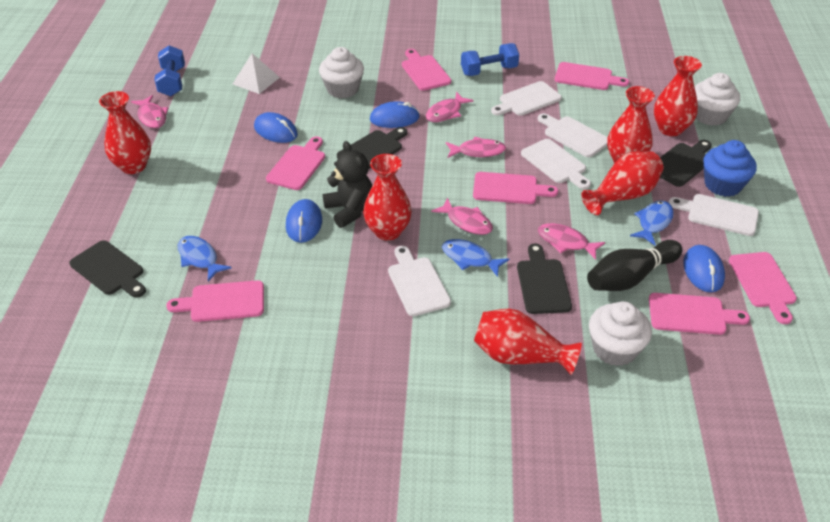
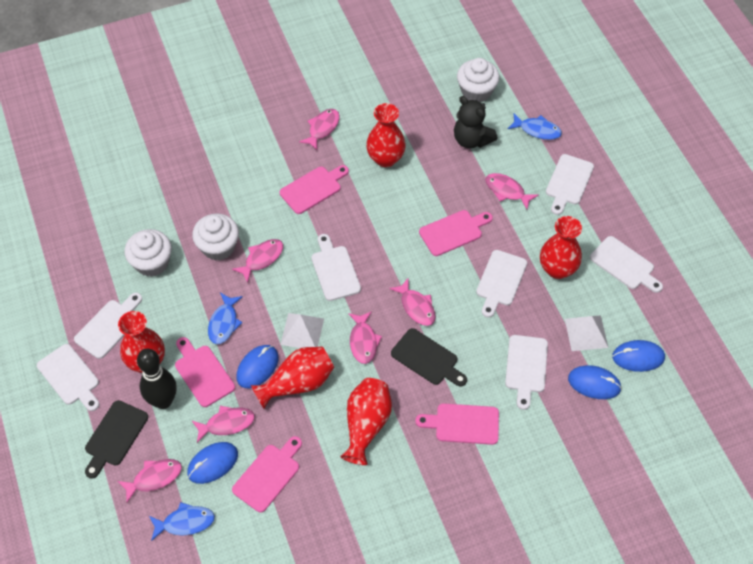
black cutting board: [69,240,146,298] [337,127,407,169] [517,244,572,314] [660,140,712,187] = 4 -> [85,400,148,479] [391,328,467,387] = 2
blue cupcake: [703,140,757,197] = 1 -> none = 0
blue dumbbell: [154,45,185,96] [461,43,519,76] = 2 -> none = 0
pink cutting board: [166,280,264,322] [266,136,325,190] [402,49,451,91] [473,172,558,204] [555,62,629,90] [649,293,750,335] [729,252,797,324] = 7 -> [175,337,235,407] [232,436,302,513] [280,165,349,214] [415,403,499,445] [419,210,493,256] = 5
pink fish: [131,95,168,128] [426,92,474,122] [431,198,493,235] [446,137,506,158] [538,223,605,260] = 5 -> [118,459,182,503] [192,406,255,443] [232,239,283,283] [299,109,340,150] [348,311,382,364] [389,277,436,326] [485,173,539,209] = 7
red vase: [99,91,151,174] [363,154,412,241] [474,309,582,375] [581,151,664,215] [607,86,655,163] [654,56,702,136] = 6 -> [118,311,165,373] [251,346,334,409] [340,378,392,465] [366,103,406,167] [540,216,582,279] = 5
white cutting board: [388,246,451,316] [491,81,562,116] [521,139,591,189] [537,113,608,157] [668,194,759,236] = 5 -> [37,344,99,411] [74,293,142,359] [311,234,361,301] [476,250,527,318] [505,335,548,410] [546,154,594,215] [590,236,663,293] = 7
white pyramid: [233,53,280,94] = 1 -> [280,313,324,348] [565,316,608,351] = 2

